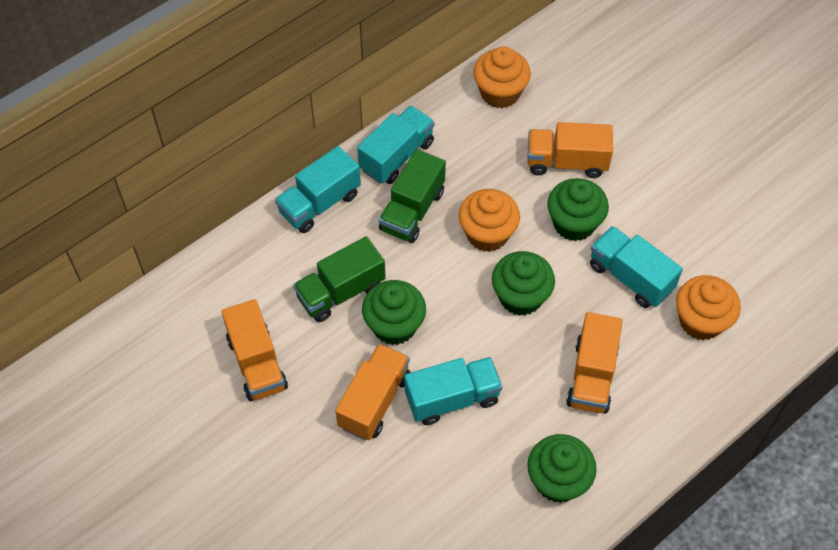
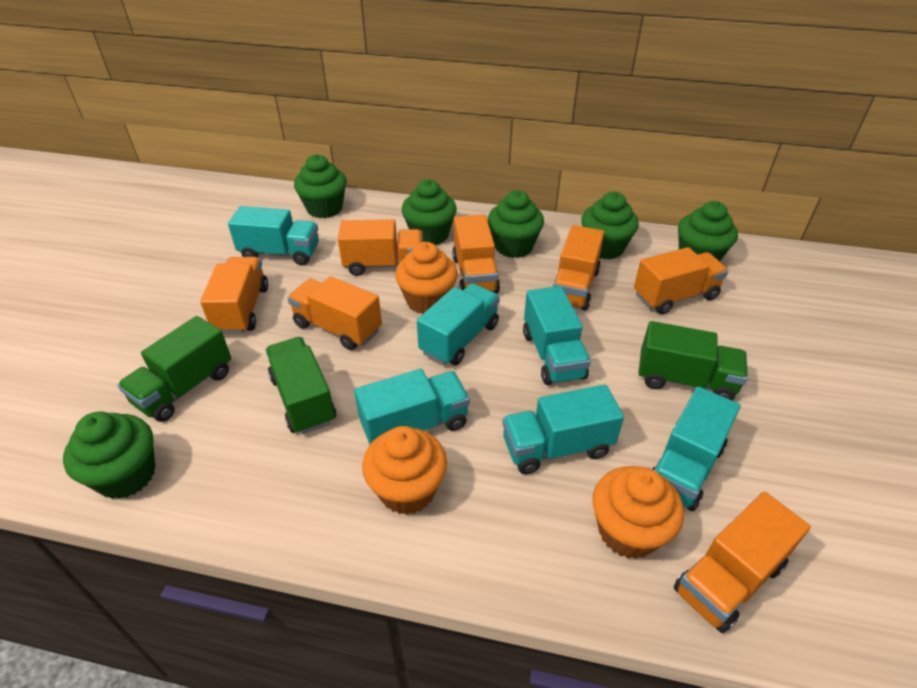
green cupcake: [362,280,426,345] [492,251,555,316] [527,434,597,503] [547,178,609,241] = 4 -> [63,411,155,499] [294,154,347,218] [401,179,457,245] [488,190,544,258] [581,192,639,259] [678,201,738,261] = 6
green truck: [293,236,386,322] [379,149,446,243] = 2 -> [117,316,231,422] [265,337,336,434] [638,321,748,401] = 3
orange truck: [221,299,288,401] [335,344,411,440] [527,122,613,178] [566,312,622,414] = 4 -> [200,257,268,334] [287,276,382,350] [338,219,423,276] [452,215,500,294] [553,225,604,311] [634,247,728,314] [673,492,811,633] = 7
turquoise truck: [275,146,361,233] [357,106,434,184] [404,357,502,425] [590,226,683,308] = 4 -> [228,206,319,265] [354,369,470,444] [417,283,500,366] [502,384,624,474] [523,286,591,385] [652,387,741,511] = 6

